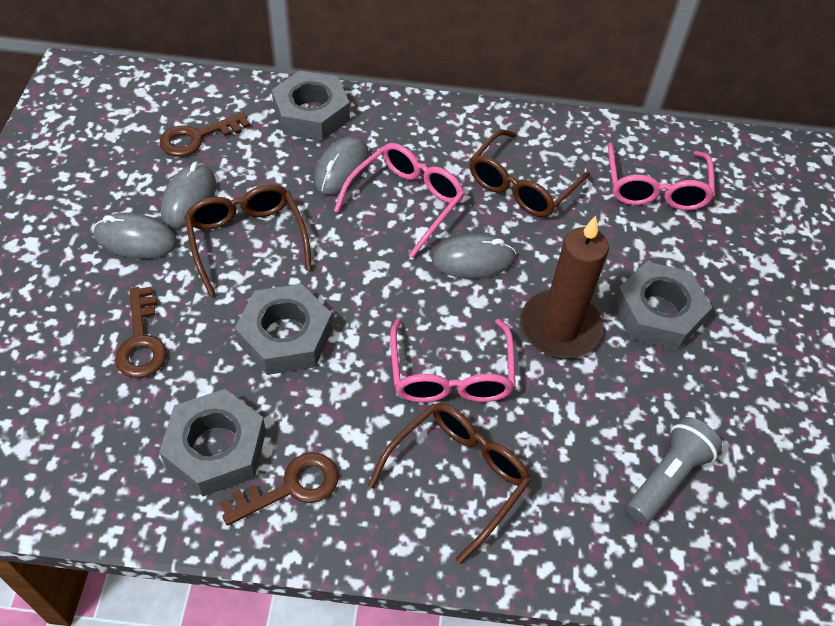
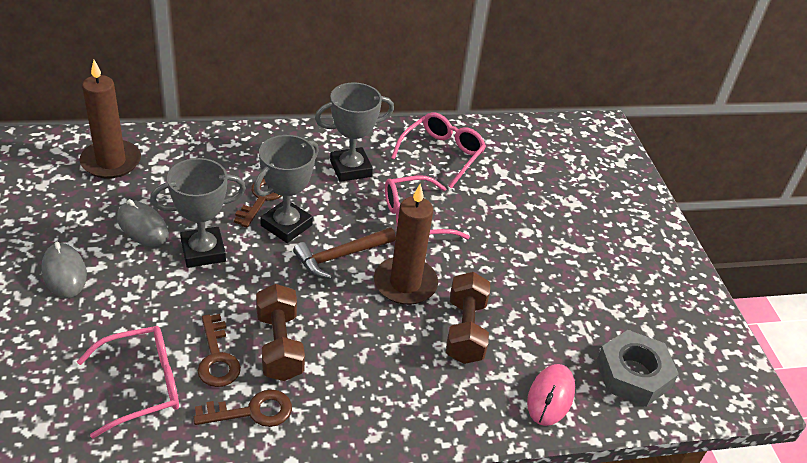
brown candle: [520,216,609,358] = 1 -> [80,60,141,179] [374,184,438,305] = 2
brown dumbbell: none = 0 -> [256,284,305,381] [446,272,490,364] = 2
brown glasses: [184,184,312,296] [368,403,531,564] [470,129,590,217] = 3 -> none = 0
brown hammer: none = 0 -> [293,227,396,279] = 1
grey flashlight: [627,417,722,524] = 1 -> none = 0
grey mouse: [94,213,178,259] [161,163,216,228] [314,136,369,195] [432,234,517,278] = 4 -> [41,242,87,298] [117,199,169,247] = 2
grey nut: [159,389,266,496] [235,284,333,375] [272,71,350,141] [613,262,712,350] = 4 -> [596,330,679,407] = 1
grey trophy: none = 0 -> [150,158,246,268] [254,135,319,243] [315,82,394,182] = 3
pink mouse: none = 0 -> [527,364,575,426] = 1

